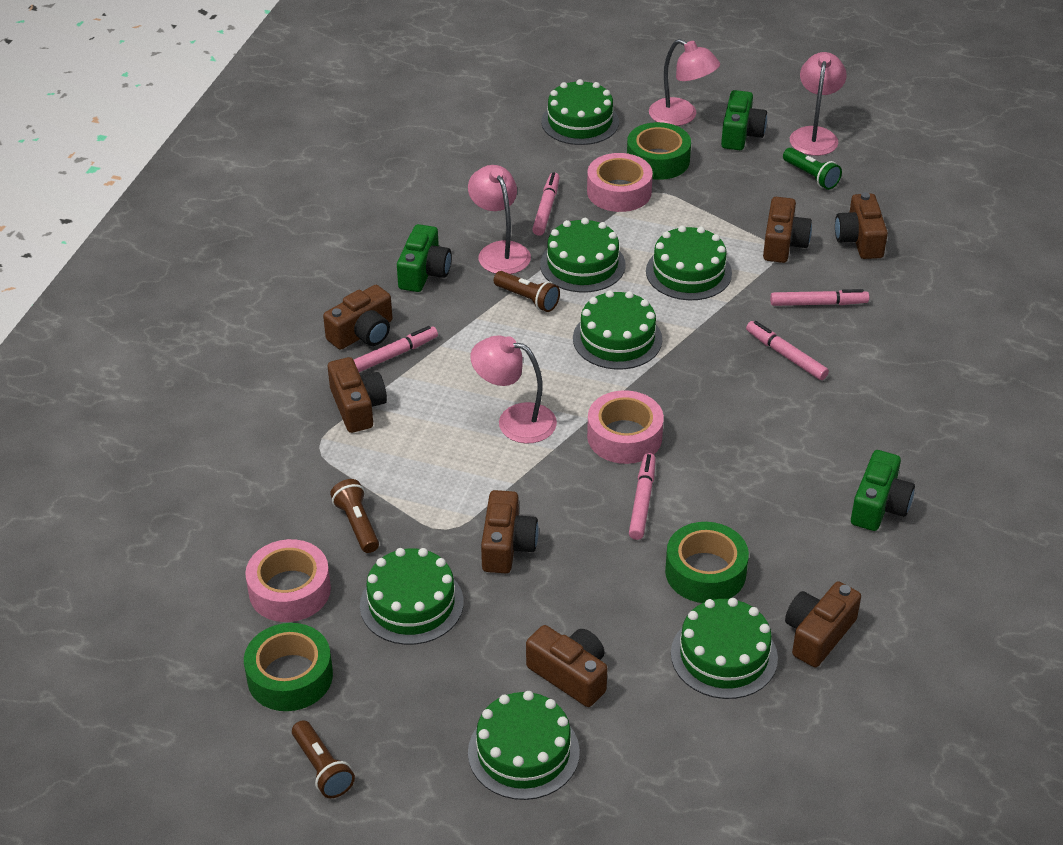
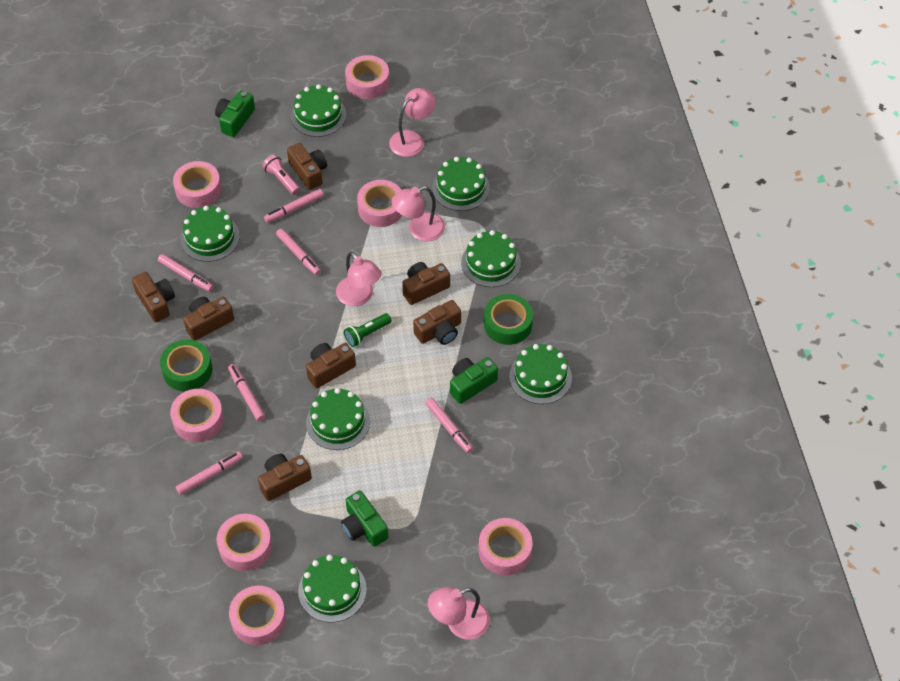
brown flashlight: [292,720,355,798] [330,479,379,553] [494,271,560,312] = 3 -> none = 0
green tape: [244,623,333,711] [627,122,691,180] [665,522,749,603] = 3 -> [160,339,212,392] [484,294,533,345] = 2
pink flashlight: none = 0 -> [262,155,300,195] = 1
pink marker: [354,326,438,372] [532,172,560,236] [629,453,656,540] [746,321,829,380] [770,289,869,306] = 5 -> [158,254,213,292] [176,452,243,495] [228,364,265,421] [264,189,324,223] [276,228,321,275] [425,398,473,453] = 6
pink tape: [245,539,331,622] [587,153,653,212] [587,390,664,464] = 3 -> [170,389,224,442] [173,161,221,208] [217,514,272,571] [229,586,286,645] [345,55,389,99] [357,180,402,227] [478,518,533,575] = 7

